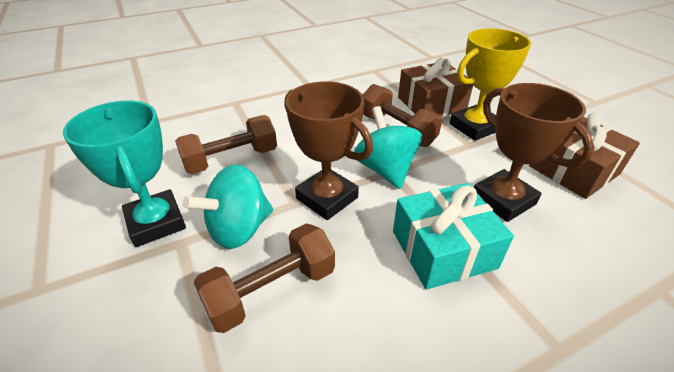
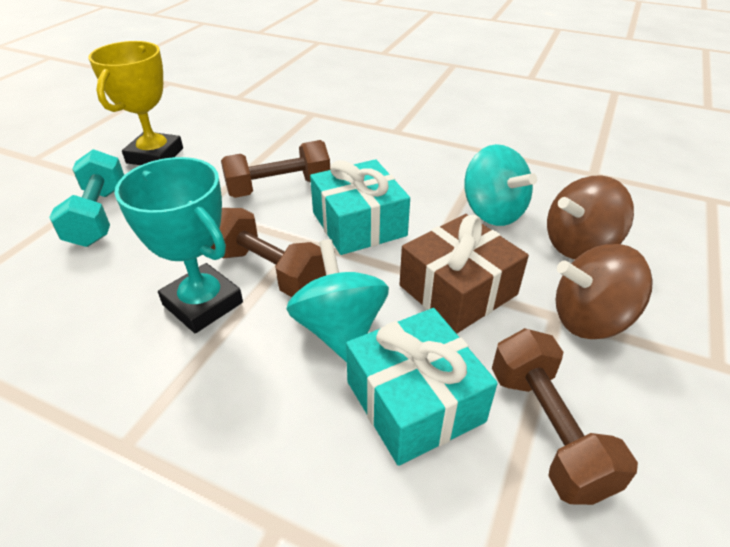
brown gift: [398,57,473,116] [529,113,640,199] = 2 -> [399,214,529,334] = 1
brown spinning top: none = 0 -> [547,175,634,260] [556,244,653,339] = 2
brown trophy: [284,81,373,220] [474,83,594,222] = 2 -> none = 0
turquoise dumbbell: none = 0 -> [49,149,124,247] = 1
turquoise gift: [393,183,514,290] = 1 -> [310,159,410,255] [346,308,498,466] = 2

